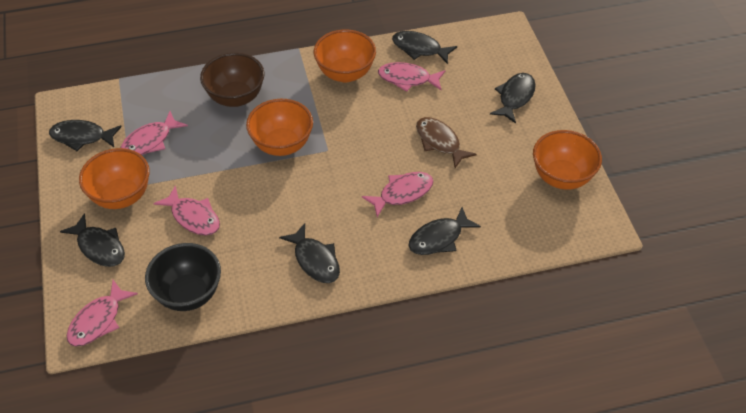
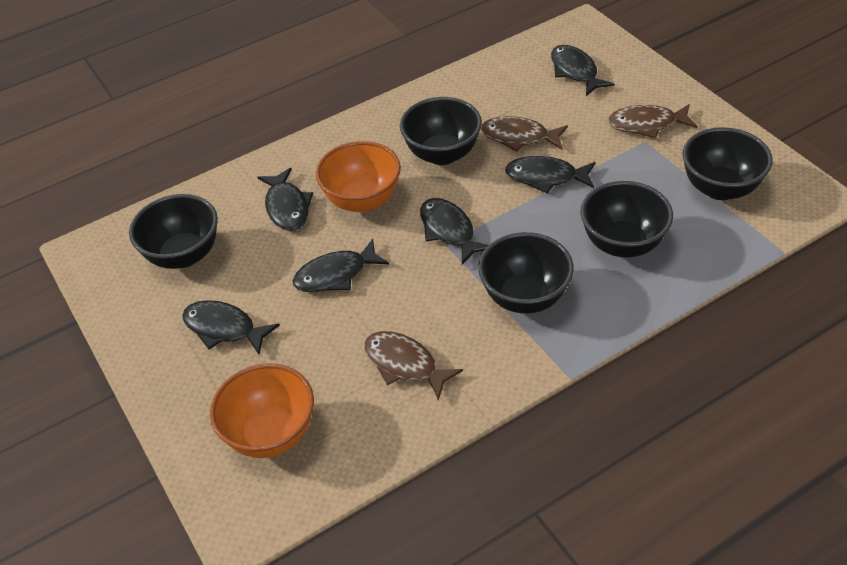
black bowl: [145,243,221,311] = 1 -> [129,194,218,269] [400,97,482,165] [478,232,574,314] [581,181,673,258] [682,127,773,200] = 5
brown bowl: [200,53,265,107] = 1 -> none = 0
brown fish: [416,117,477,168] = 1 -> [364,331,463,400] [481,116,568,152] [608,104,697,138] = 3
orange bowl: [79,148,150,209] [246,99,313,156] [314,29,376,82] [533,130,602,190] = 4 -> [210,363,314,458] [316,141,401,212] = 2
pink fish: [67,280,138,347] [121,111,188,155] [154,185,220,235] [362,172,433,217] [378,62,445,92] = 5 -> none = 0

